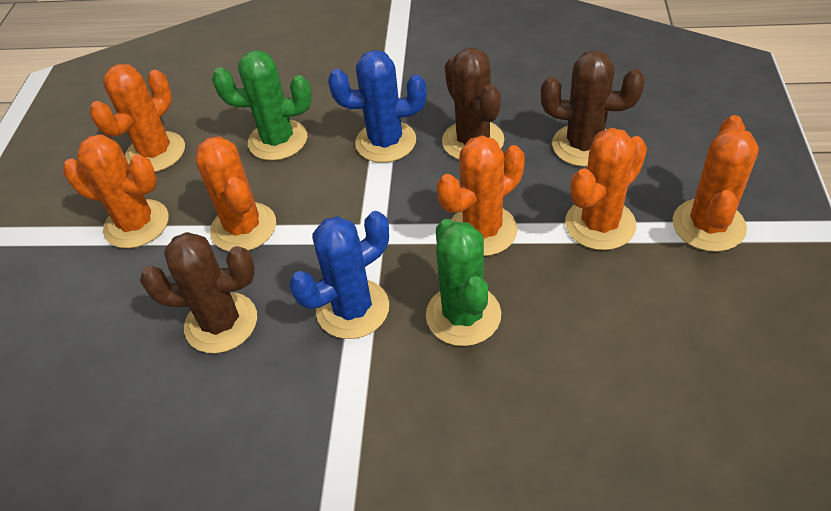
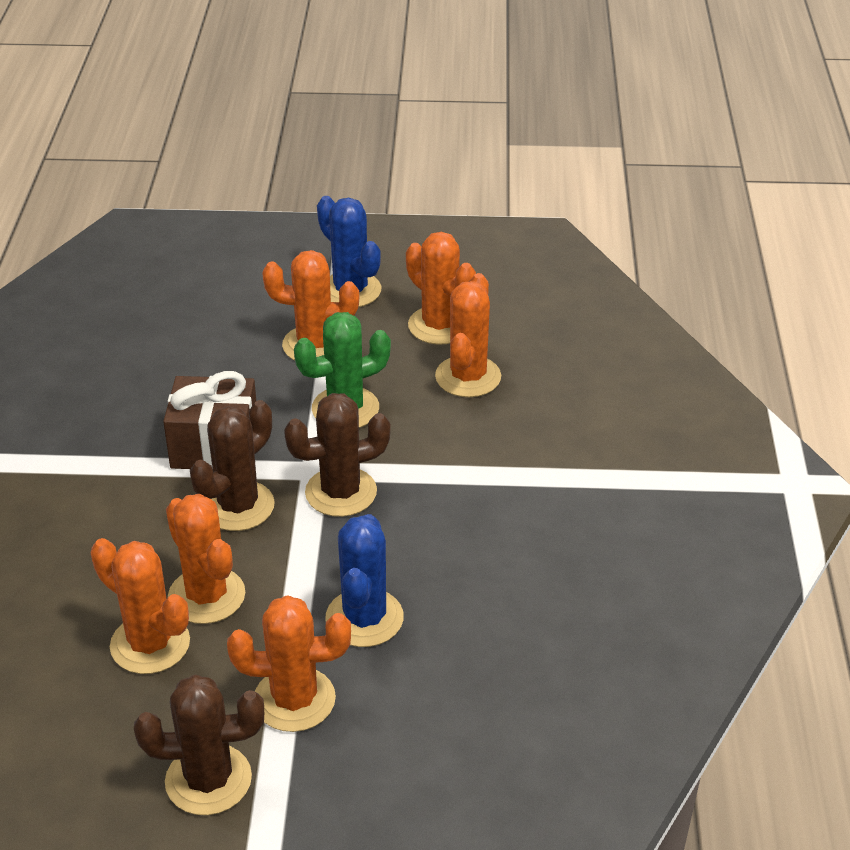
brown gift: none = 0 -> [163,371,256,469] = 1
green cactus: [212,50,312,161] [426,219,501,346] = 2 -> [294,312,391,428] = 1

